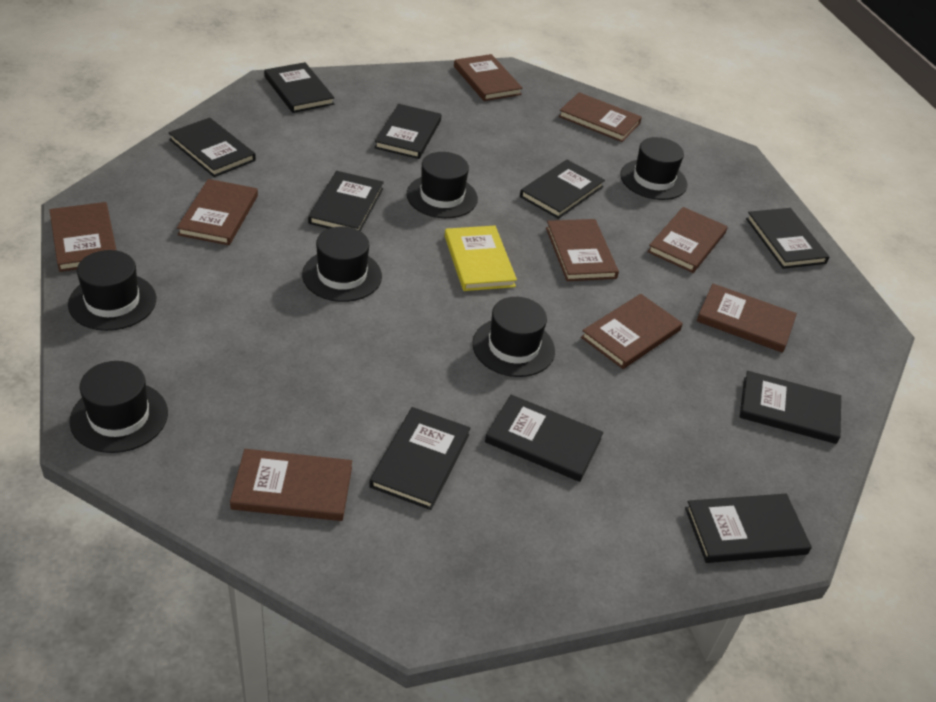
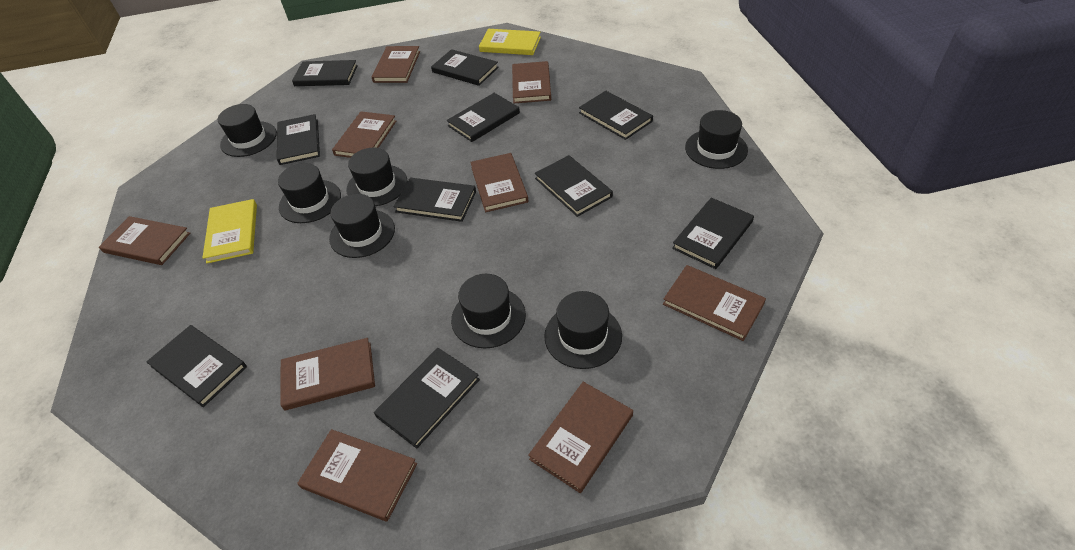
black hat: [68,250,156,331] [69,361,168,453] [302,226,382,302] [406,152,478,218] [472,297,555,377] [620,137,687,200] = 6 -> [218,104,277,157] [278,163,341,223] [329,194,395,258] [346,148,408,206] [451,274,526,348] [544,291,622,369] [685,110,748,169] = 7
yellow book: [445,226,517,291] = 1 -> [202,199,257,264] [479,29,541,55] = 2

